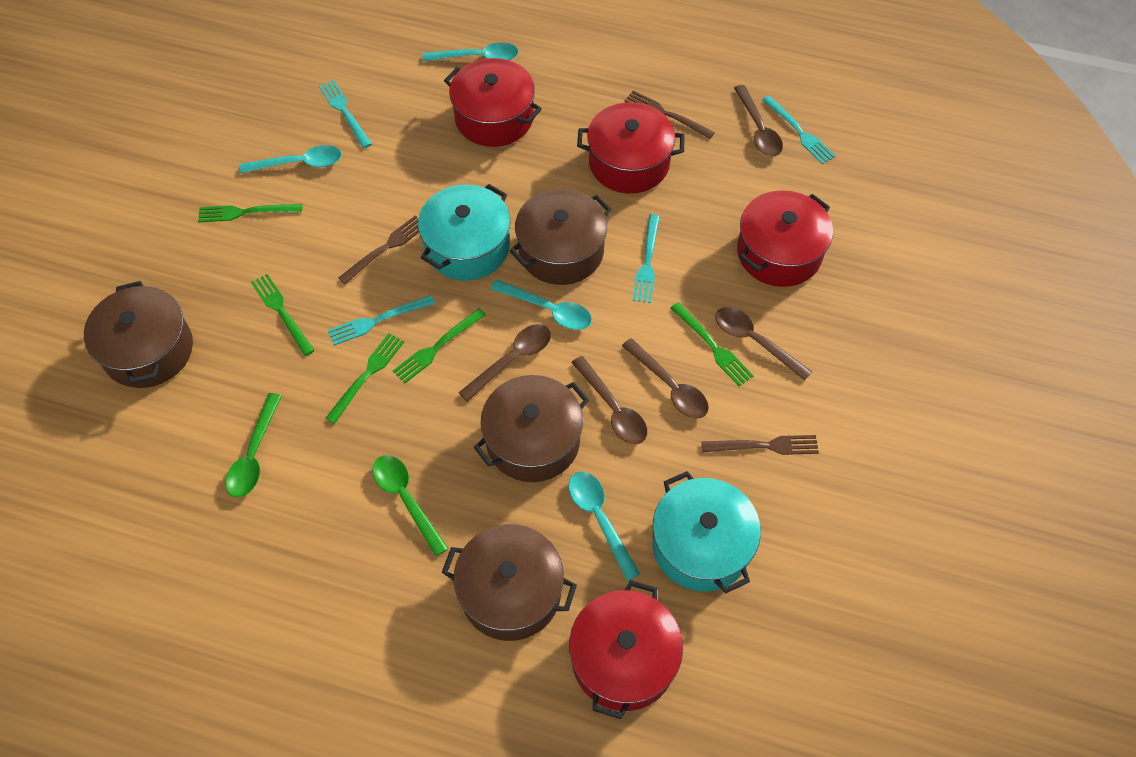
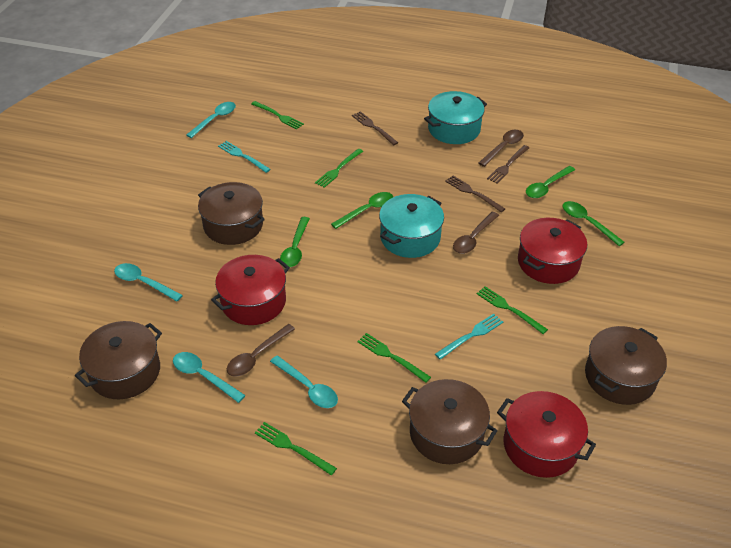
brown spoon: [459,324,551,402] [571,356,647,444] [622,338,709,419] [715,307,812,381] [734,85,783,156] = 5 -> [227,324,295,377] [453,212,499,254] [478,130,524,167] = 3
green spoon: [225,393,282,497] [372,455,449,557] = 2 -> [280,217,310,267] [331,192,393,229] [526,166,575,198] [562,201,625,246] = 4
red pot: [444,58,542,147] [569,580,683,719] [577,102,685,193] [737,190,833,287] = 4 -> [211,255,290,325] [497,391,596,478] [518,218,587,284] = 3
turquoise fork: [319,80,372,148] [328,295,435,345] [633,214,660,303] [762,96,835,164] = 4 -> [218,141,271,173] [435,314,503,360] = 2

